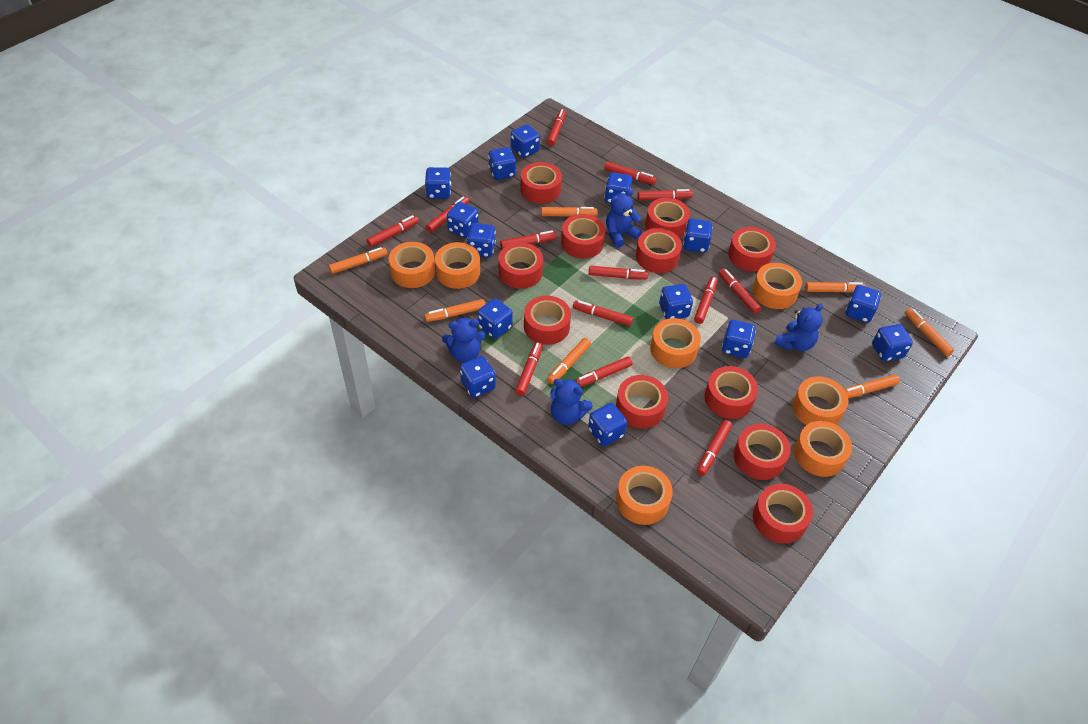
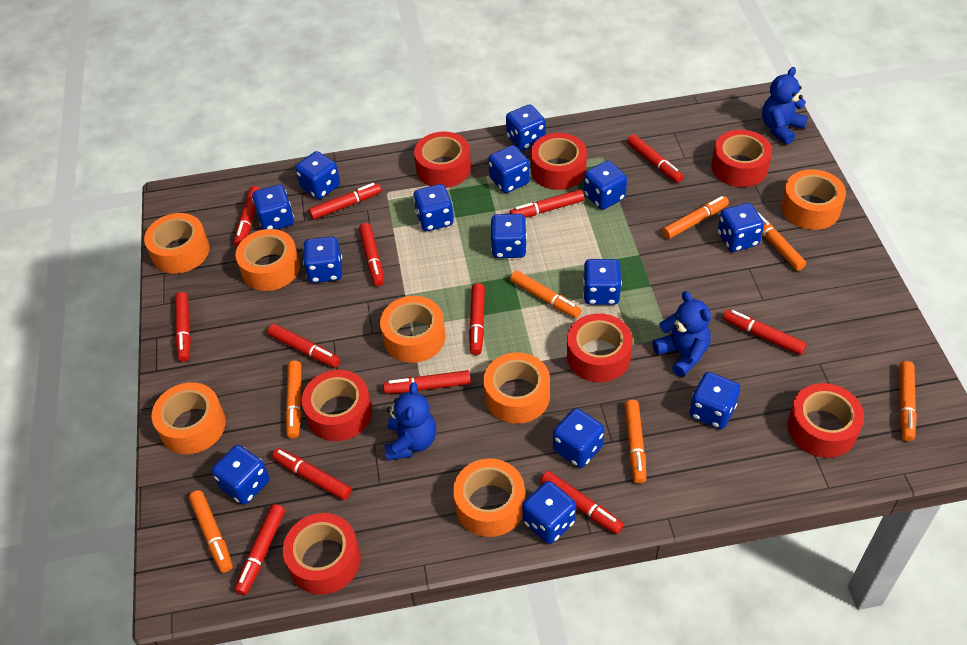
blue teddy bear: [442,317,485,363] [550,379,593,425] [606,189,642,248] [774,304,823,351] = 4 -> [384,382,436,461] [652,291,711,377] [762,67,808,145] = 3
red tape: [499,242,543,289] [520,162,562,204] [524,296,571,345] [561,214,605,259] [616,375,668,429] [636,228,682,273] [645,198,690,238] [704,366,758,419] [728,227,776,271] [734,424,791,480] [753,484,813,544] = 11 -> [283,513,361,595] [302,370,372,441] [414,132,471,188] [531,133,587,190] [567,313,632,382] [711,130,772,187] [788,383,864,458] = 7

